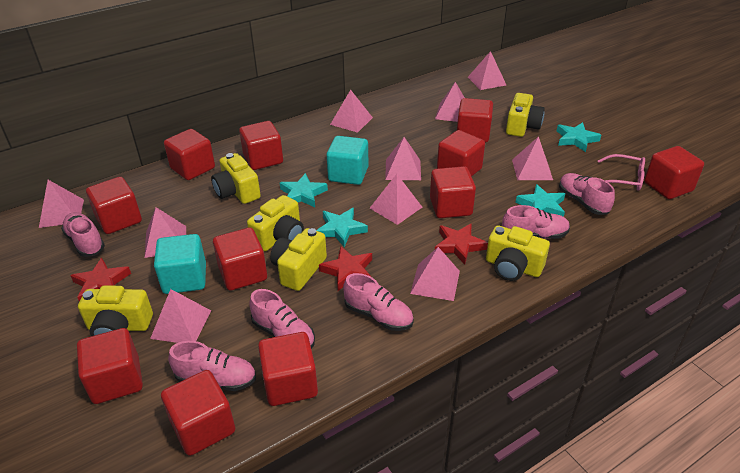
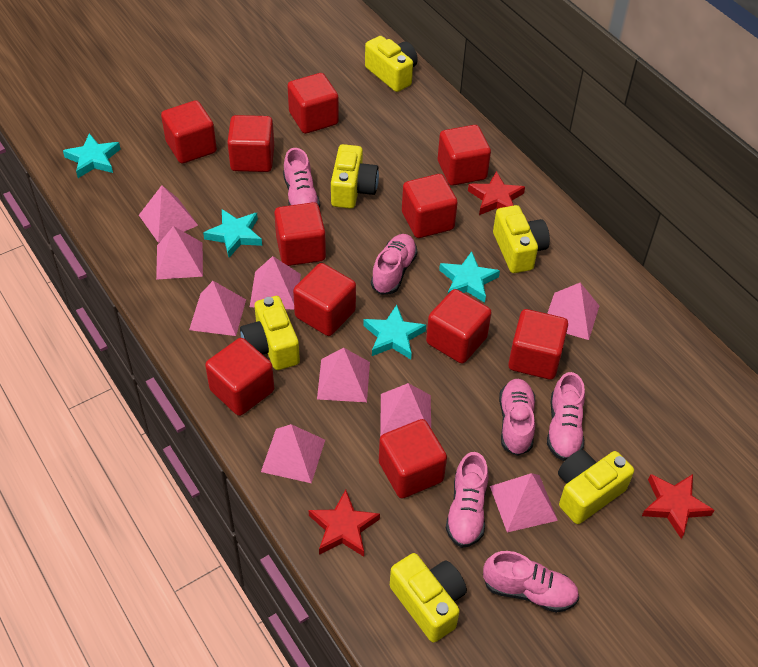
pink glasses: [598,154,645,191] = 1 -> none = 0
pink pyramid: [39,180,84,228] [144,207,186,258] [150,289,211,343] [330,90,373,133] [370,174,422,225] [385,137,421,180] [410,247,460,301] [435,82,465,122] [468,51,506,90] [512,136,553,180] = 10 -> [139,185,198,243] [156,226,203,280] [189,281,246,336] [250,256,301,310] [261,424,325,483] [317,348,370,402] [380,383,431,436] [490,473,558,532] [547,283,599,340] = 9
turquoise cube: [154,234,206,294] [327,136,368,185] = 2 -> none = 0

